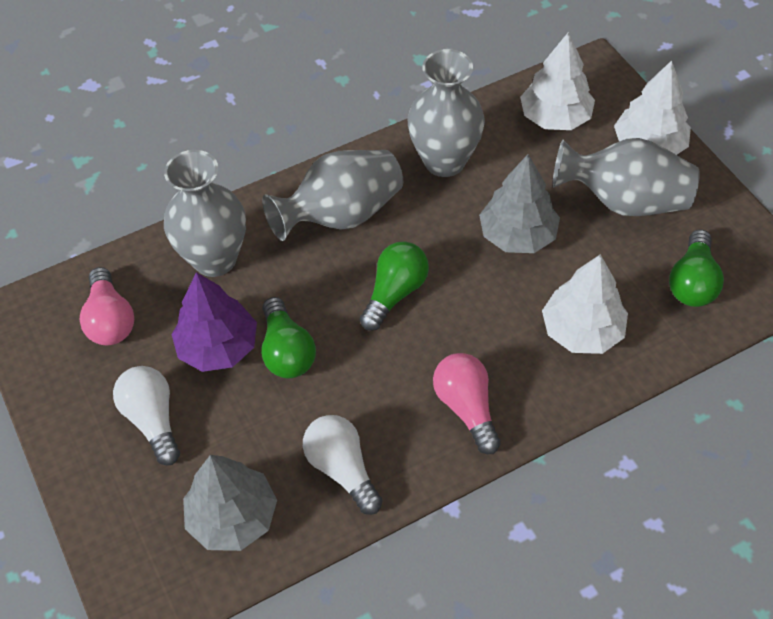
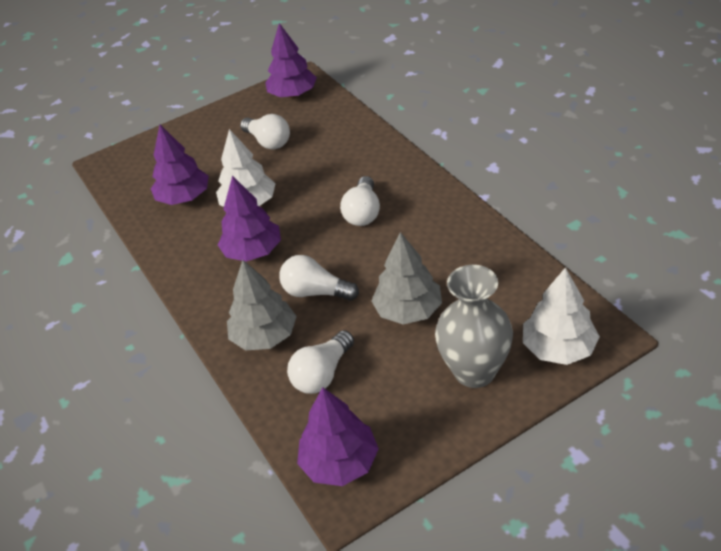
green light bulb: [262,297,316,378] [360,241,429,331] [669,229,724,307] = 3 -> none = 0
grey vase: [164,150,246,277] [262,150,403,241] [408,49,485,177] [553,138,700,216] = 4 -> [435,265,513,388] = 1
pink light bulb: [80,267,134,345] [433,353,501,454] = 2 -> none = 0
purple tree: [171,272,257,372] = 1 -> [151,125,209,205] [218,176,281,262] [265,23,317,98] [297,387,379,486] = 4
white light bulb: [113,366,180,465] [303,415,383,515] = 2 -> [240,114,290,150] [279,255,359,301] [287,330,354,394] [340,176,380,226] = 4
white tree: [520,32,595,130] [542,254,628,354] [614,60,691,155] = 3 -> [216,129,276,207] [523,267,600,365] = 2

